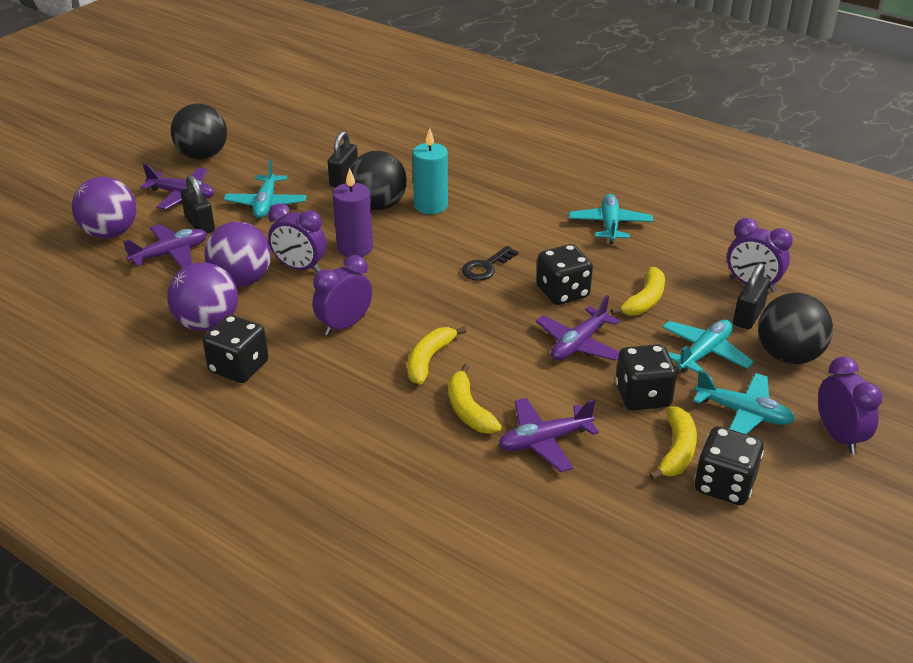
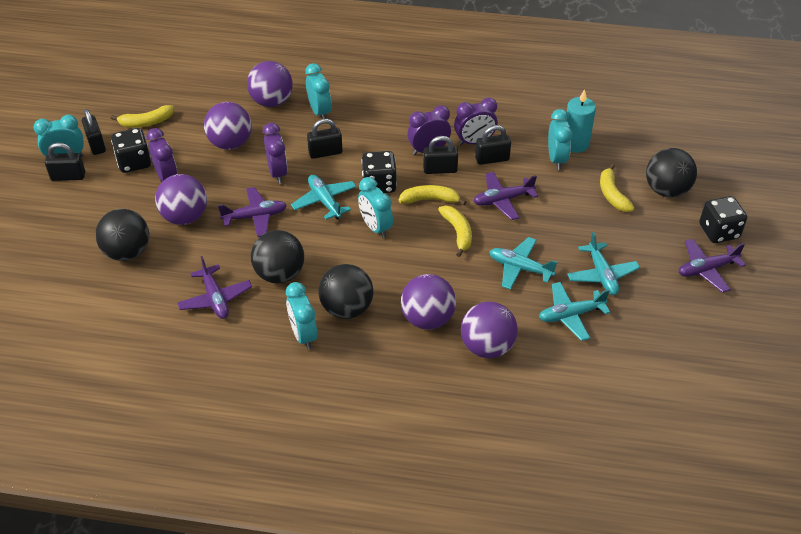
black ball: [171,104,227,159] [350,151,407,210] [758,293,833,364] = 3 -> [95,209,149,261] [251,230,304,283] [318,264,373,319] [646,148,697,198] = 4
black dice: [203,315,269,383] [536,244,593,305] [615,344,677,410] [694,426,764,505] = 4 -> [111,128,151,173] [361,151,397,193] [699,196,747,243] = 3
black key: [462,246,518,281] = 1 -> none = 0
black padlock: [181,175,215,233] [328,131,358,187] [733,263,770,329] = 3 -> [45,143,85,181] [82,109,106,155] [307,119,343,159] [423,136,458,174] [475,125,511,165] = 5
purple ball: [72,177,136,238] [167,262,238,331] [204,221,271,287] = 3 -> [155,174,207,225] [204,102,252,150] [247,61,293,107] [401,274,456,330] [461,301,518,358] = 5
purple candle: [333,168,373,257] = 1 -> none = 0
turquoise clock: none = 0 -> [33,115,84,157] [286,282,317,350] [305,63,332,119] [358,177,393,238] [548,109,572,170] = 5

